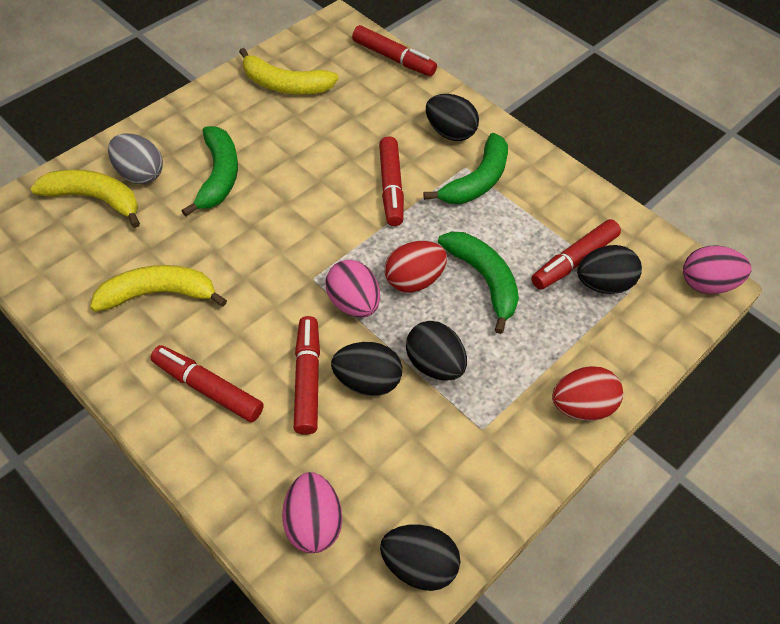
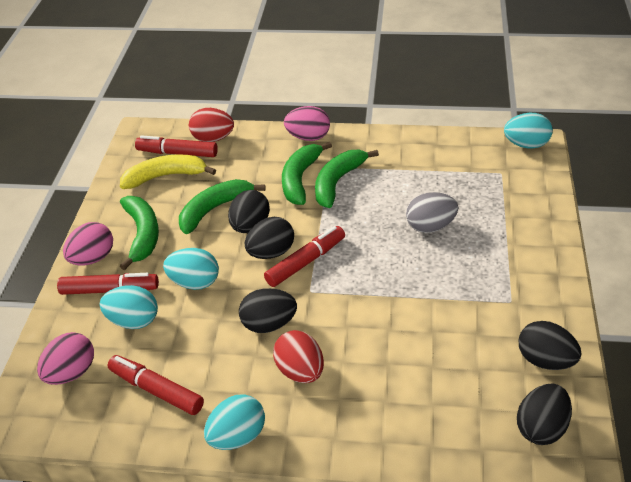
green banana: [182,126,238,216] [423,133,508,204] [438,231,519,334] = 3 -> [120,196,159,270] [179,179,266,234] [282,142,332,205] [315,150,379,208] = 4
red marker: [151,345,264,422] [294,316,320,435] [352,25,437,76] [379,136,404,226] [531,219,621,290] = 5 -> [57,273,159,295] [108,355,204,415] [135,135,218,157] [264,226,345,287] = 4
turquoise egg: none = 0 -> [100,285,158,329] [163,248,219,290] [204,394,265,450] [504,113,553,149] = 4
yellow banana: [30,170,140,228] [90,265,227,312] [239,48,338,95] = 3 -> [120,155,216,189] = 1

